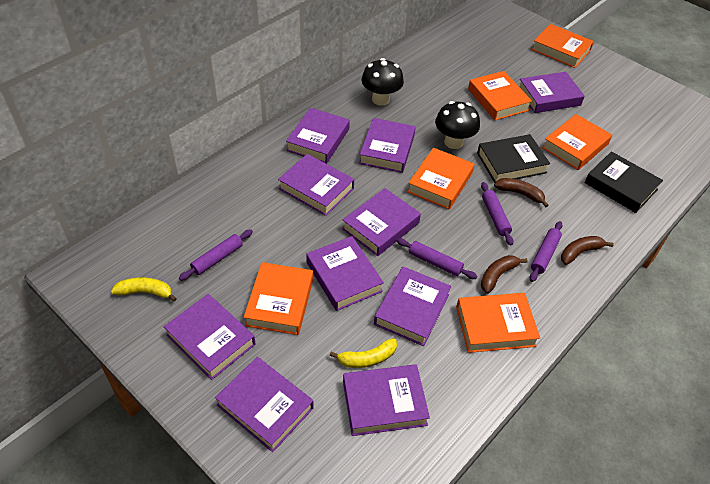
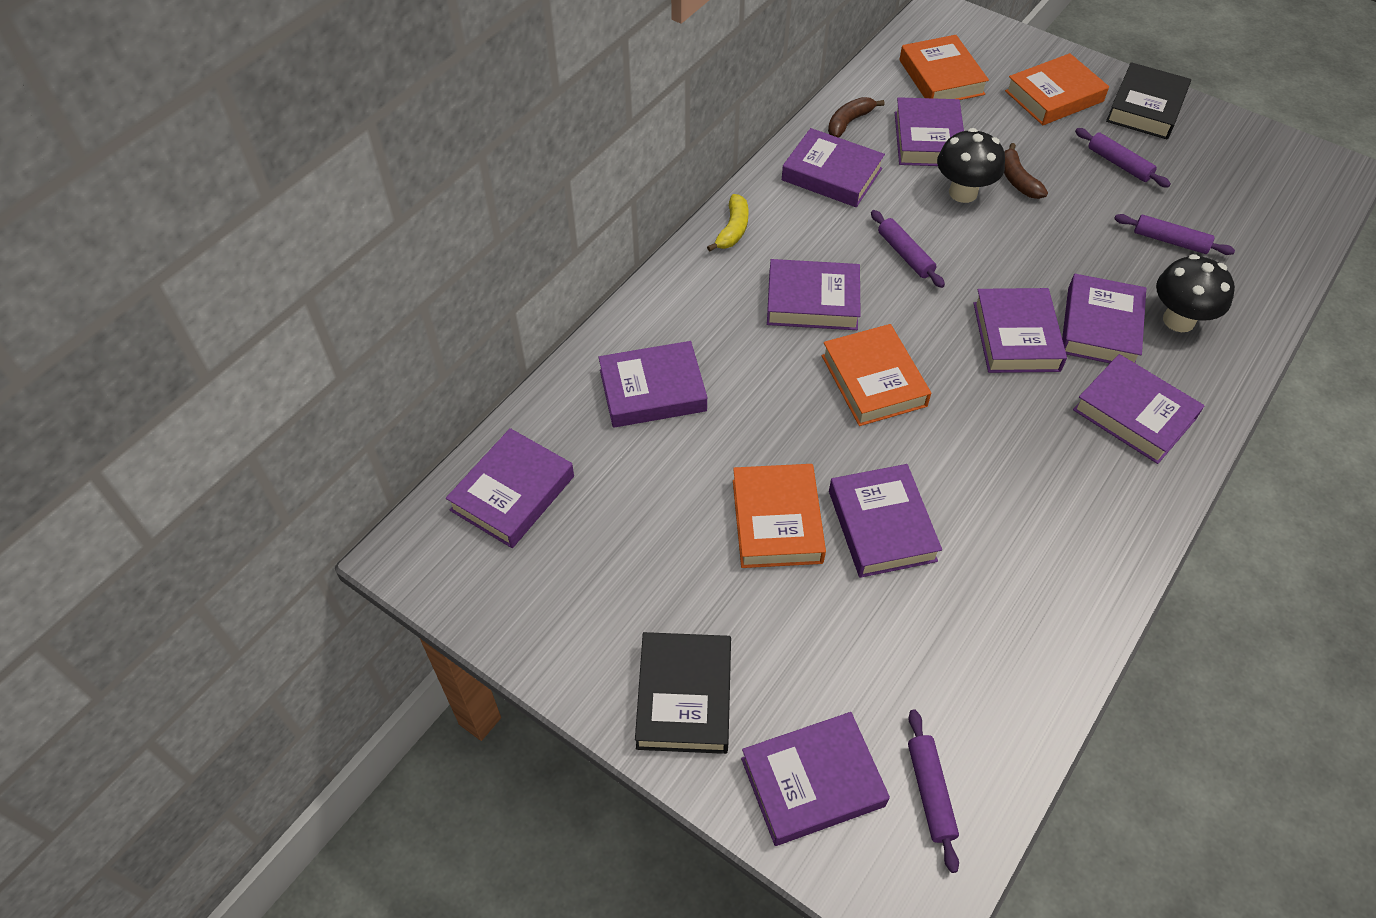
brown banana: [481,255,528,294] [494,178,549,207] [561,236,614,265] = 3 -> [828,97,885,138] [1004,143,1048,199] = 2
orange book: [244,262,313,335] [407,148,475,210] [456,293,540,353] [468,71,532,120] [531,24,594,68] [542,114,612,170] = 6 -> [733,464,826,568] [822,324,931,426] [899,35,989,100] [1005,53,1109,125] = 4
yellow banana: [111,277,177,302] [330,338,397,368] = 2 -> [707,194,749,252] = 1

